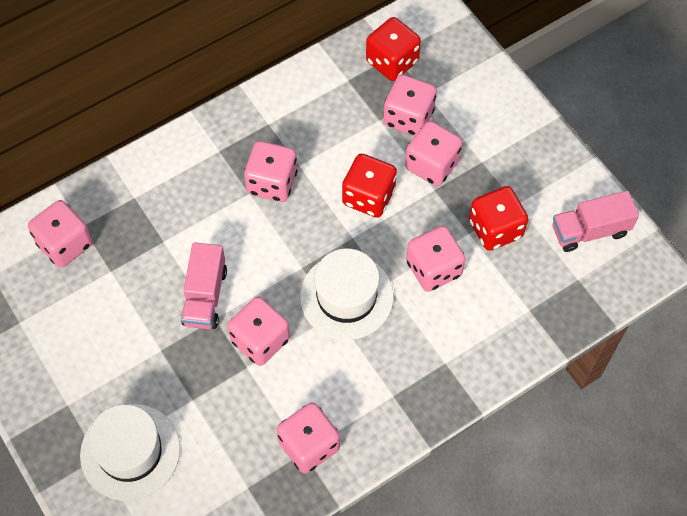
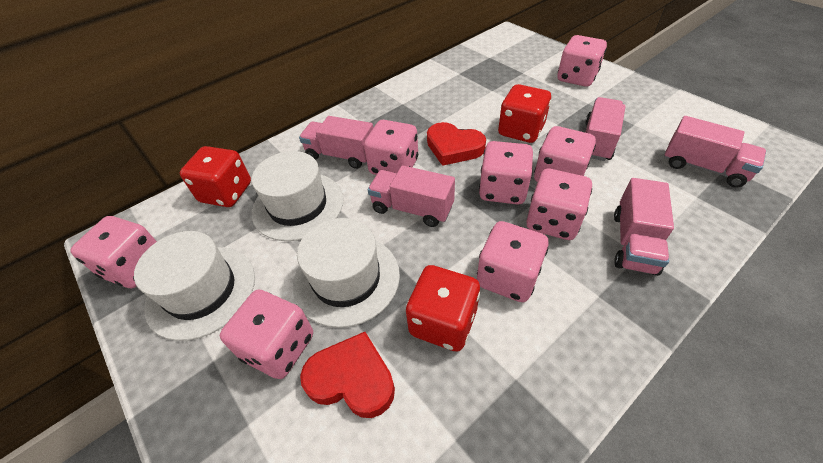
pink dice: [28,200,93,268] [227,296,290,366] [244,141,298,202] [277,402,340,473] [383,74,437,136] [405,121,463,186] [406,226,466,292] = 7 -> [70,216,157,288] [220,289,313,379] [364,120,418,175] [477,221,549,302] [479,141,533,205] [526,169,592,240] [534,126,596,182] [557,35,607,87] = 8
pink truck: [181,242,227,329] [552,191,639,252] = 2 -> [299,116,373,169] [368,166,455,227] [585,97,626,161] [614,178,674,276] [664,116,766,188] = 5
red heart: none = 0 -> [300,332,395,418] [427,122,486,166] = 2
white hat: [80,404,180,501] [300,249,394,340] = 2 -> [134,231,255,341] [252,151,344,241] [293,218,400,328] = 3

